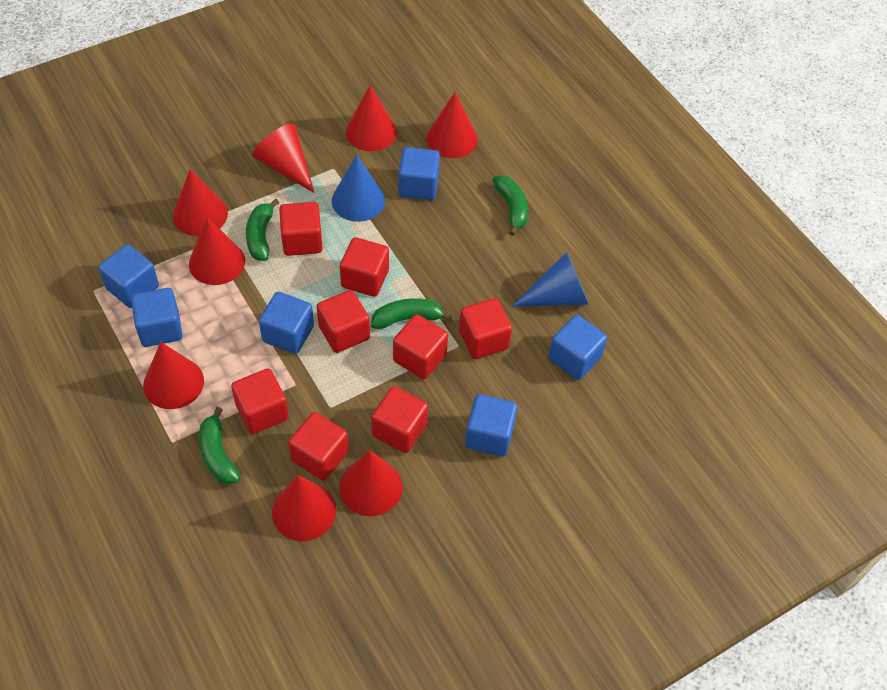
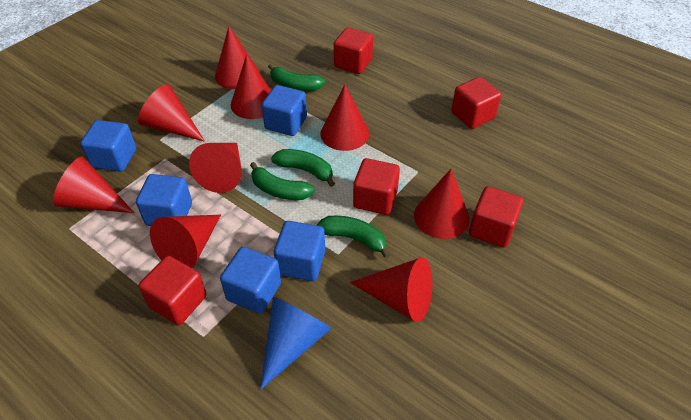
blue cone: [332,155,385,222] [512,252,589,306] = 2 -> [260,297,331,390] = 1
blue cube: [98,244,159,308] [131,288,183,347] [259,292,314,354] [398,147,440,200] [465,394,517,456] [548,315,607,380] = 6 -> [80,120,136,172] [136,174,192,226] [220,247,281,314] [262,85,307,136] [274,221,325,281] = 5
red cone: [143,342,204,409] [173,169,228,236] [189,218,245,285] [252,123,314,193] [272,475,336,541] [339,450,402,516] [346,85,397,151] [427,92,478,158] = 8 -> [53,157,134,213] [138,84,205,142] [150,215,221,268] [189,143,242,193] [215,26,259,89] [231,54,271,119] [320,84,369,151] [350,257,432,322] [414,169,470,239] = 9
red cube: [231,368,289,434] [279,202,323,256] [288,412,349,481] [317,290,370,353] [340,237,389,297] [371,386,428,453] [393,314,448,379] [459,298,512,359] = 8 -> [138,256,206,325] [334,27,373,74] [353,158,400,215] [451,77,501,129] [469,186,523,248] = 5

